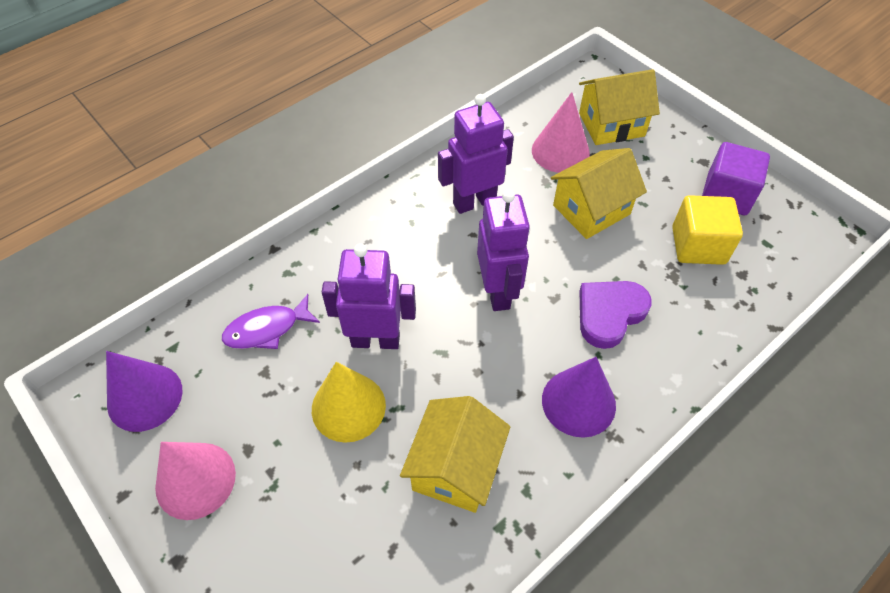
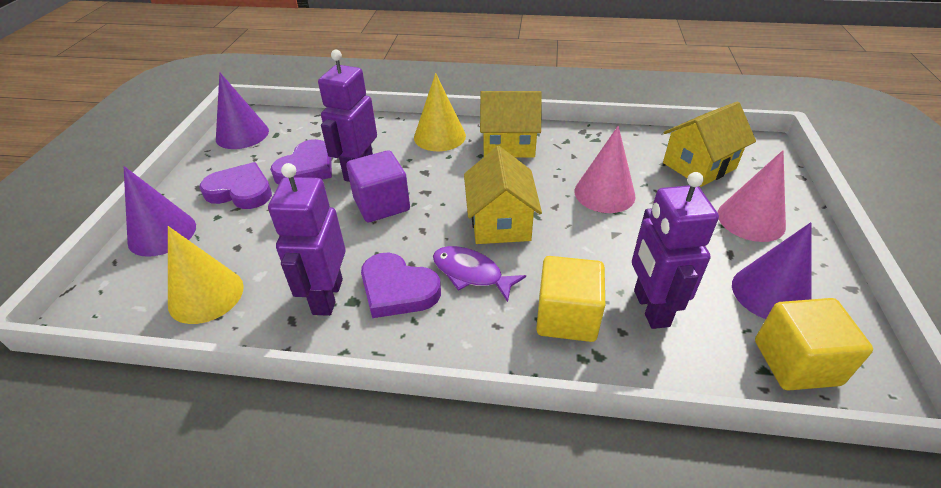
purple cone: [106,351,182,432] [542,357,616,438] = 2 -> [124,166,196,257] [216,72,269,149] [732,222,811,319] = 3
purple heart: [579,281,652,349] = 1 -> [200,162,272,209] [270,139,332,185] [361,253,441,318] = 3
yellow cone: [312,362,386,443] = 1 -> [168,226,244,324] [414,73,466,151] = 2
yellow cube: [672,195,743,265] = 1 -> [536,256,605,342] [755,298,873,391] = 2

